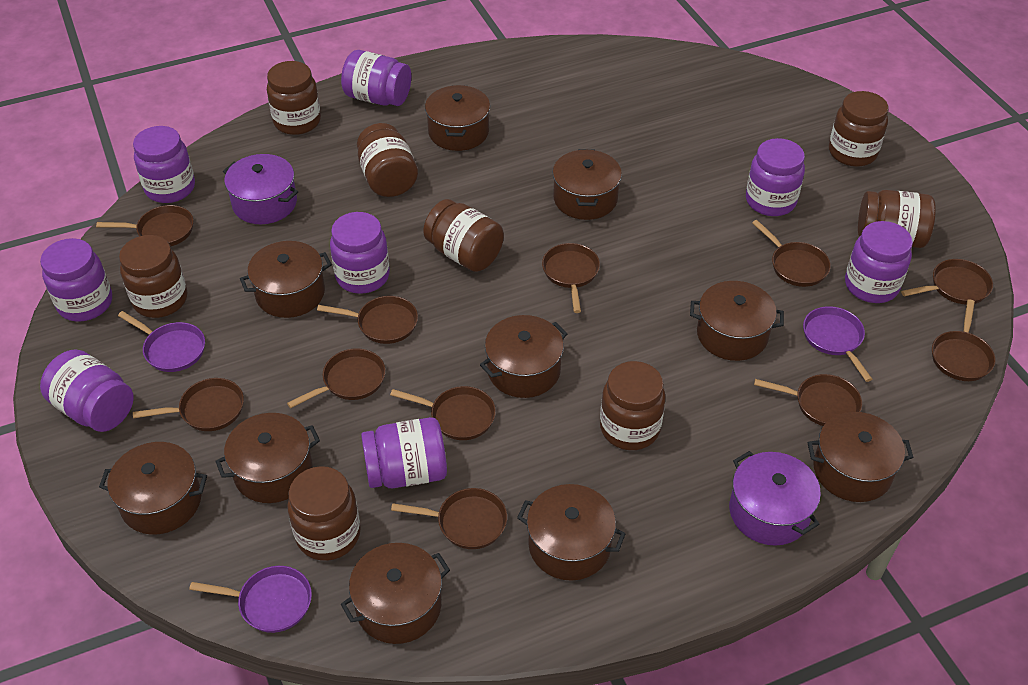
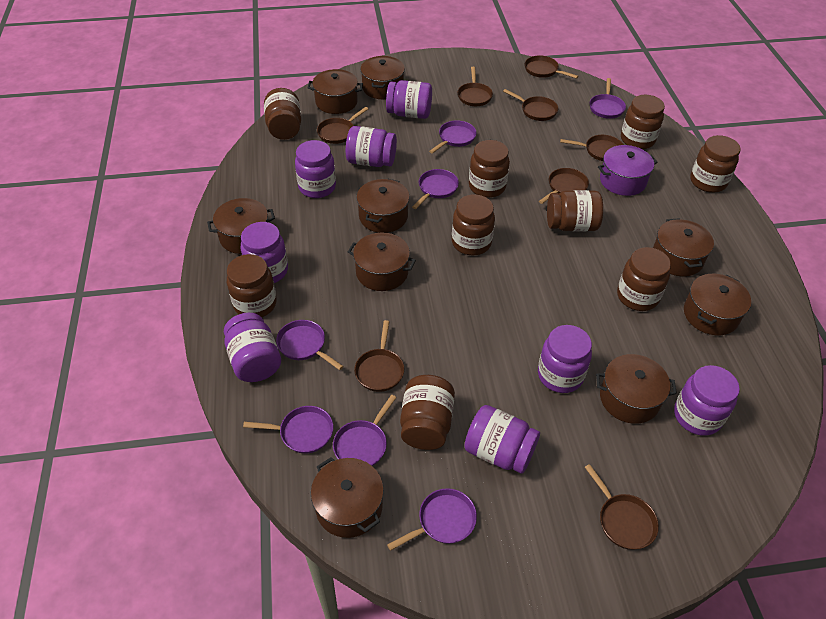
brown jar: [119,235,187,318] [267,61,321,135] [287,466,361,561] [357,123,418,197] [423,199,504,272] [600,361,666,450] [829,91,889,167] [858,190,936,248] = 8 -> [227,254,277,317] [264,88,301,140] [400,375,455,450] [452,194,495,255] [469,140,510,198] [547,190,603,231] [617,247,671,311] [621,95,665,149] [690,135,741,193] = 9
brown pan: [96,205,193,247] [133,378,244,431] [287,348,386,408] [317,296,418,344] [390,386,496,440] [391,488,507,549] [542,243,600,313] [752,220,831,287] [754,374,862,426] [901,259,993,305] [932,299,995,381] = 11 -> [317,107,368,144] [354,320,404,392] [457,67,493,106] [503,89,558,121] [525,55,578,79] [539,168,589,204] [560,135,624,161] [585,464,659,550] = 8
brown pot: [99,442,207,535] [215,413,320,503] [240,241,332,318] [341,543,450,644] [425,85,490,151] [480,315,567,398] [517,484,626,581] [553,149,622,220] [690,281,784,361] [808,412,914,502] = 10 -> [207,198,275,254] [308,69,363,114] [311,457,384,538] [348,232,416,291] [357,179,410,233] [360,56,405,99] [596,354,677,424] [653,218,714,277] [684,274,751,335] = 9
purple pan: [118,311,205,372] [189,566,312,633] [803,306,872,382] = 3 -> [243,406,333,454] [276,320,343,370] [333,395,396,466] [387,488,477,551] [412,169,459,209] [429,120,477,154] [590,78,626,119] = 7
purple pot: [223,154,298,224] [729,451,821,546] = 2 -> [598,145,658,196] = 1

